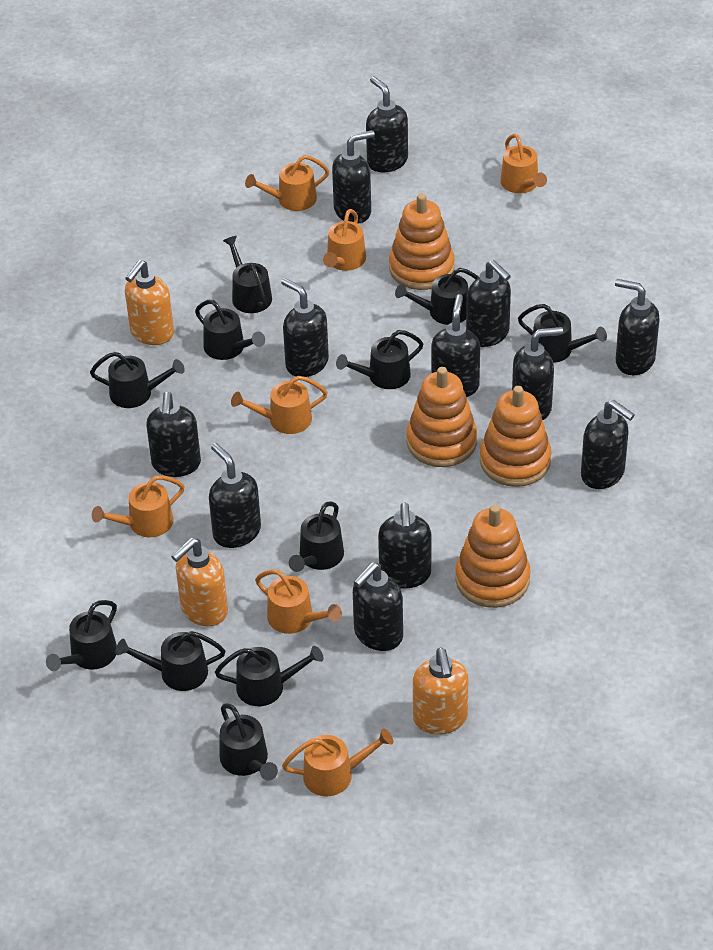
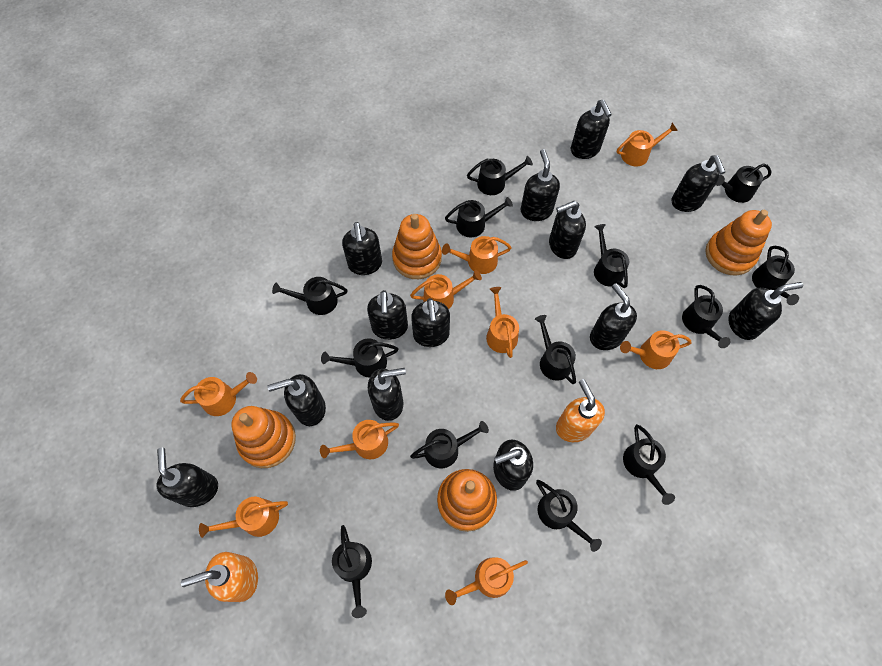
black soap dispenser: [146,392,201,477] [209,443,261,548] [281,278,329,377] [332,130,375,224] [353,562,403,651] [366,76,408,173] [378,502,431,589] [431,294,480,397] [466,260,511,347] [512,327,563,420] [581,400,635,489] [615,279,660,375] = 12 -> [157,448,218,507] [267,374,326,426] [342,222,382,275] [367,290,408,340] [368,368,406,421] [411,298,450,347] [493,440,533,491] [521,149,560,221] [549,201,586,259] [571,100,612,159] [590,283,637,350] [672,155,725,212] [729,282,803,340] = 13
black watering can: [46,600,117,671] [90,352,185,408] [116,631,225,691] [195,300,265,360] [215,646,324,706] [220,703,278,781] [223,236,272,313] [289,501,344,572] [336,330,424,389] [395,268,479,325] [518,304,607,363] = 11 -> [272,277,347,315] [321,338,399,378] [332,525,372,618] [410,421,489,468] [445,197,513,238] [467,156,533,195] [535,315,576,384] [536,480,602,552] [594,224,629,288] [623,424,675,505] [682,285,730,348] [716,163,771,203] [752,246,799,305] = 13
orange soap dispenser: [125,260,174,345] [171,538,228,626] [413,648,469,735] = 3 -> [181,552,258,602] [556,379,605,442] = 2
orange watering can: [92,475,185,537] [231,376,328,434] [245,155,329,211] [255,569,342,634] [282,729,394,796] [323,209,366,271] [500,134,547,193] = 7 -> [180,372,257,416] [199,497,288,538] [320,420,399,459] [410,270,482,309] [442,236,511,274] [445,557,528,605] [486,287,519,358] [617,123,678,167] [620,330,692,369] = 9

